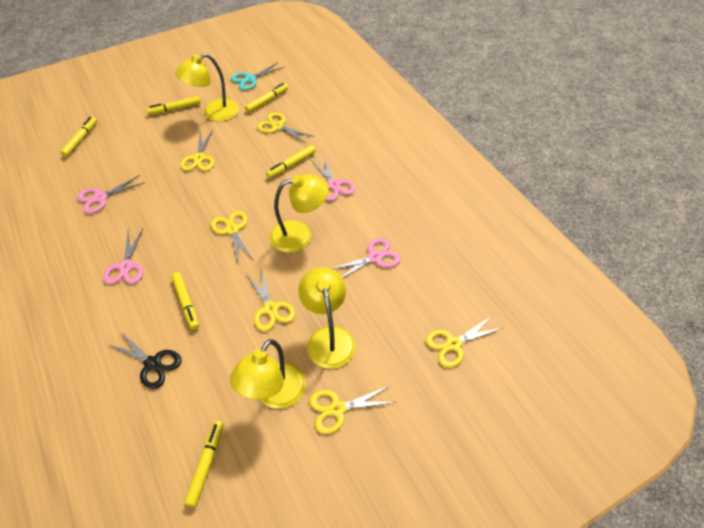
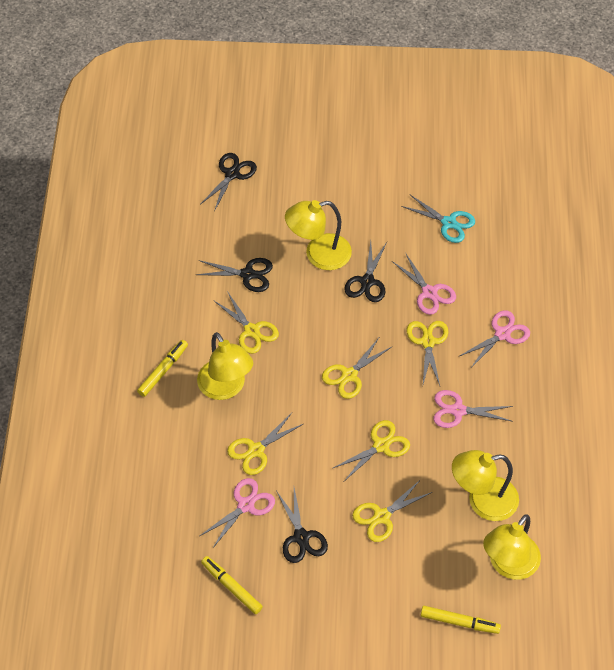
black scissors: [107,331,181,389] = 1 -> [196,258,273,292] [200,153,257,212] [277,488,328,563] [344,241,387,302] = 4
yellow marker: [60,117,97,157] [146,96,201,115] [171,272,199,330] [184,421,224,507] [245,83,288,113] [266,145,316,178] = 6 -> [137,340,188,397] [201,556,263,614] [421,606,501,634] = 3

